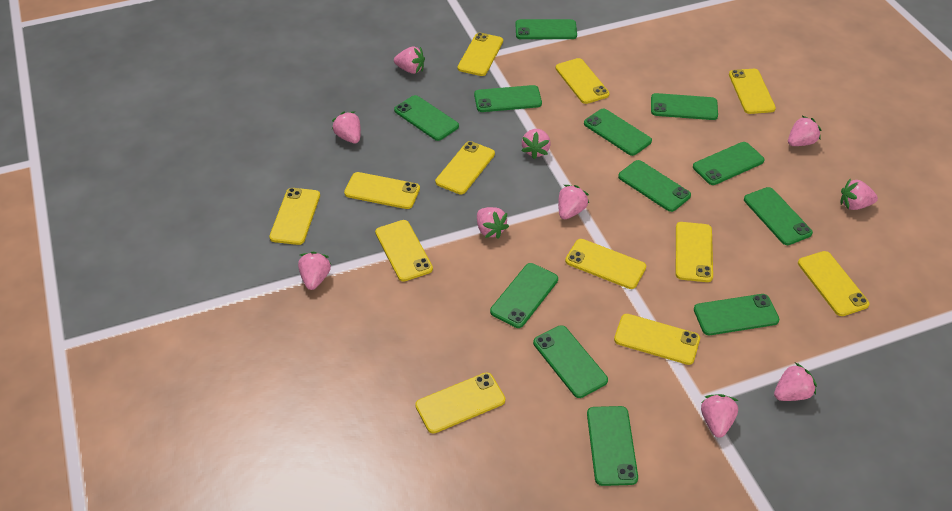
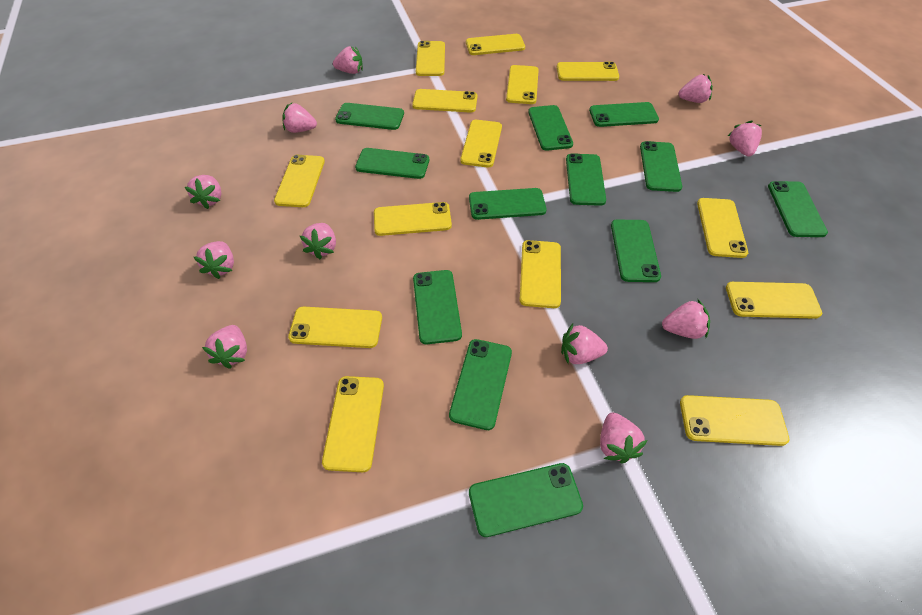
pink strawberry: [298,252,331,290] [332,111,361,143] [394,46,425,74] [477,207,509,239] [522,129,551,159] [558,185,589,219] [701,394,738,438] [774,362,817,401] [788,116,822,146] [840,179,878,210] = 10 -> [185,175,221,209] [194,241,234,279] [202,325,247,369] [283,103,317,133] [300,223,336,259] [333,46,363,74] [561,324,608,364] [600,413,647,464] [662,299,710,339] [678,74,713,103] [728,121,762,156] = 11
yellow phone: [269,188,320,245] [344,172,420,209] [375,220,433,282] [415,372,505,434] [435,141,495,194] [457,33,503,76] [555,58,609,104] [565,239,646,289] [614,314,700,365] [676,222,713,282] [729,69,776,114] [798,251,869,316] = 12 -> [274,155,325,207] [288,307,382,348] [322,376,384,472] [374,202,452,236] [412,89,477,113] [416,41,445,76] [460,120,502,167] [466,34,525,55] [506,65,539,104] [520,240,561,308] [557,62,619,81] [680,395,789,446] [697,198,748,258] [726,282,822,319] = 14

